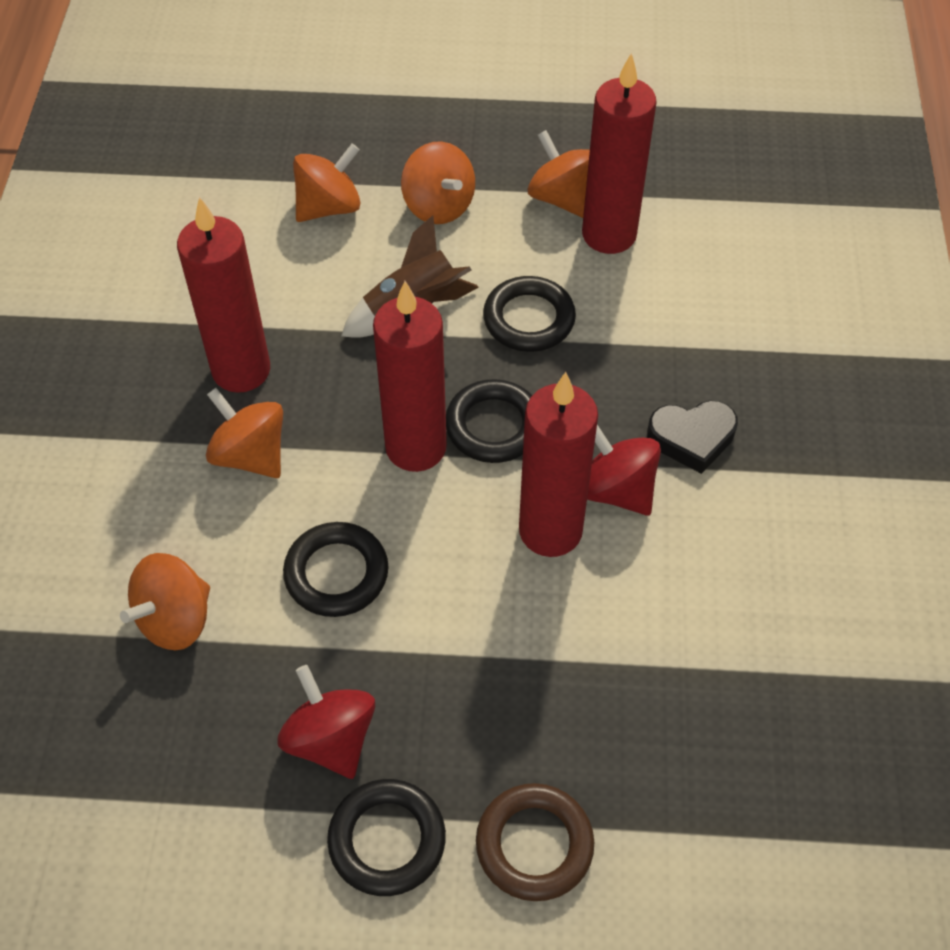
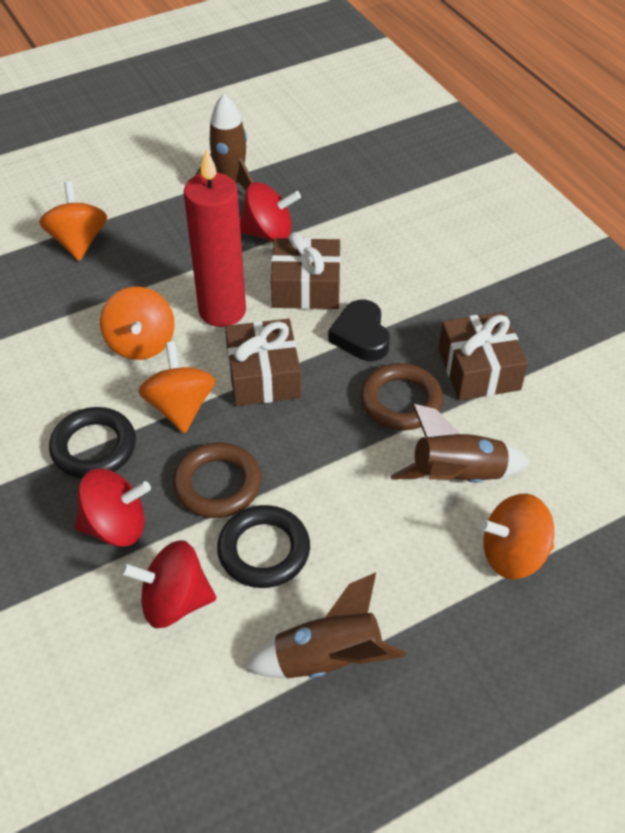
black ring: [283,522,388,617] [327,779,446,896] [446,379,532,463] [483,276,576,352] = 4 -> [49,407,136,479] [217,505,310,588] = 2
brown gift: none = 0 -> [225,319,301,406] [271,232,341,309] [438,312,528,400] = 3
brown ring: [476,783,594,901] = 1 -> [173,442,261,518] [360,363,443,430] = 2
brown rocket: [341,215,479,338] = 1 -> [196,94,254,190] [243,572,406,678] [391,404,530,483] = 3
orange spinning top: [120,553,210,650] [206,388,283,478] [293,144,360,222] [401,141,475,224] [528,130,590,218] = 5 -> [39,181,107,261] [100,287,174,360] [138,342,216,433] [479,494,555,579] = 4
red candle: [177,197,270,393] [373,281,447,472] [519,372,598,557] [582,53,657,254] = 4 -> [184,148,246,327] = 1
red spinning top: [277,665,375,779] [587,425,661,516] = 2 -> [75,469,151,547] [121,540,216,628] [240,182,301,242] = 3

